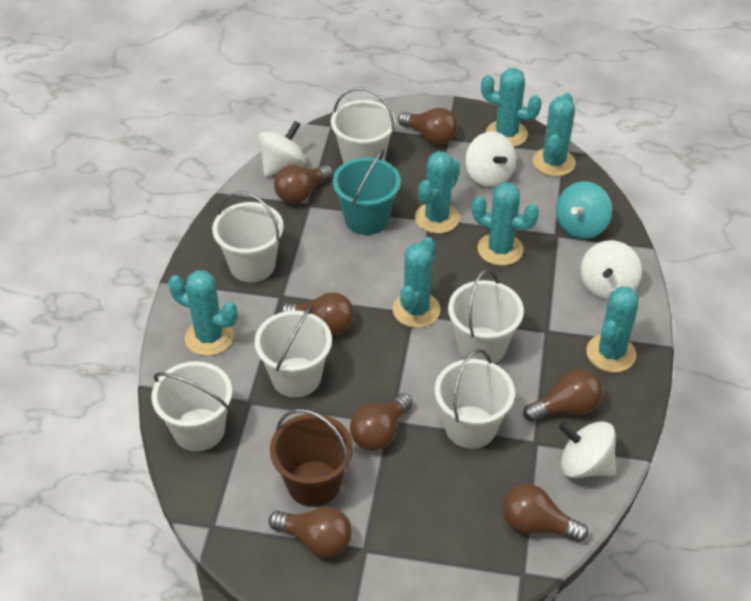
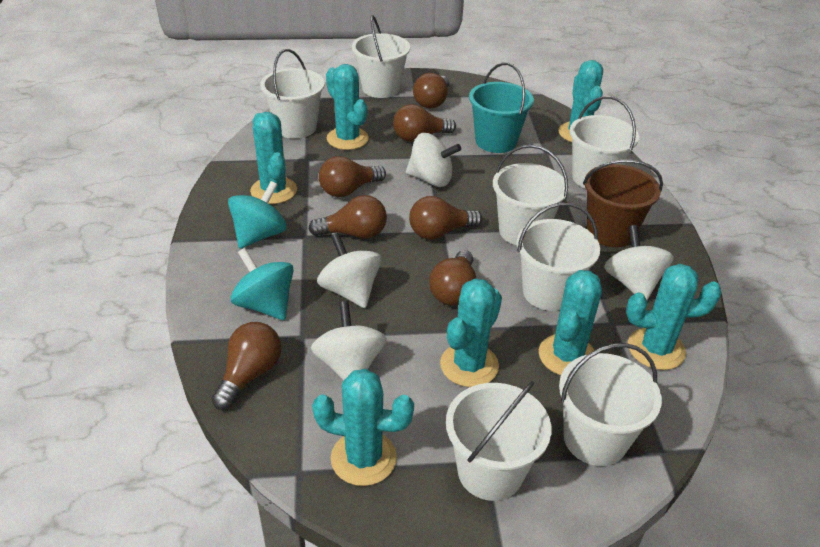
turquoise spinning top: [556,181,612,239] = 1 -> [228,181,287,249] [231,248,294,320] = 2
white bucket: [151,361,232,451] [212,191,284,282] [255,305,332,398] [331,87,396,164] [435,349,515,449] [448,269,524,363] = 6 -> [260,49,325,139] [352,15,410,98] [446,381,551,501] [493,144,568,245] [517,203,600,311] [559,343,662,466] [570,96,639,189] = 7

